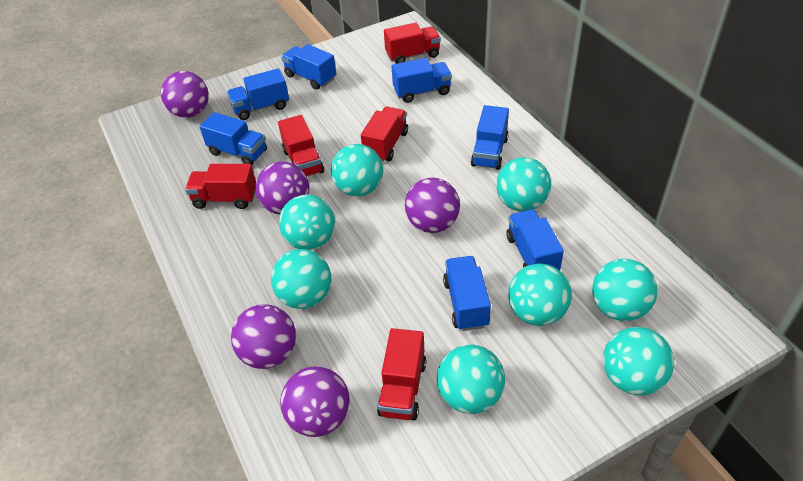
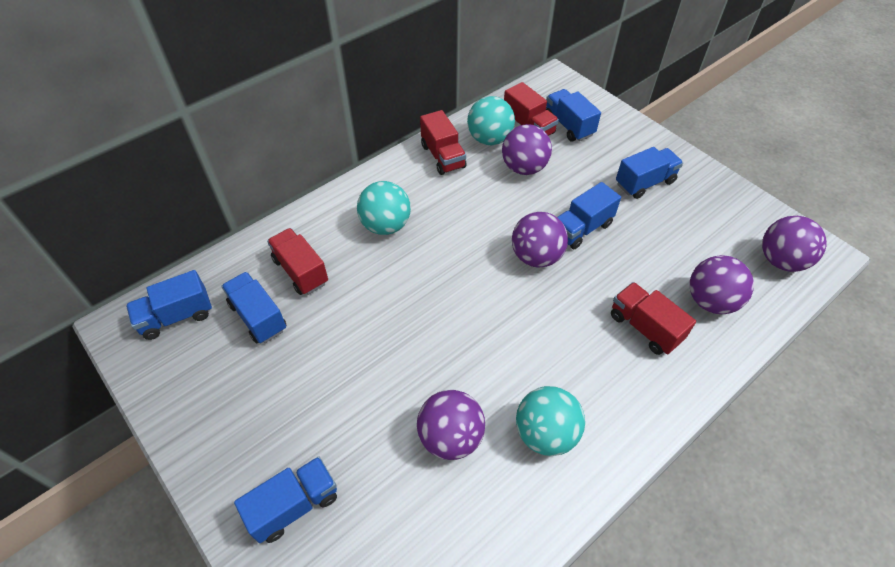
blue truck: [200,112,267,165] [227,68,289,120] [281,44,336,90] [392,58,452,103] [443,256,491,331] [471,105,509,170] [507,209,564,270] = 7 -> [126,270,212,340] [221,272,286,344] [234,456,337,543] [546,89,601,142] [557,182,621,249] [616,147,683,199] = 6
red truck: [185,164,256,209] [278,115,324,177] [361,107,408,162] [377,328,426,420] [384,22,441,64] = 5 -> [267,228,328,295] [420,110,467,175] [504,82,559,136] [611,282,696,355] = 4
turquoise ball: [271,249,331,309] [279,194,335,250] [331,144,383,196] [437,345,505,414] [496,157,551,212] [508,264,572,326] [592,259,658,321] [603,327,674,395] = 8 -> [357,181,411,235] [467,96,515,145] [516,386,585,456] = 3

